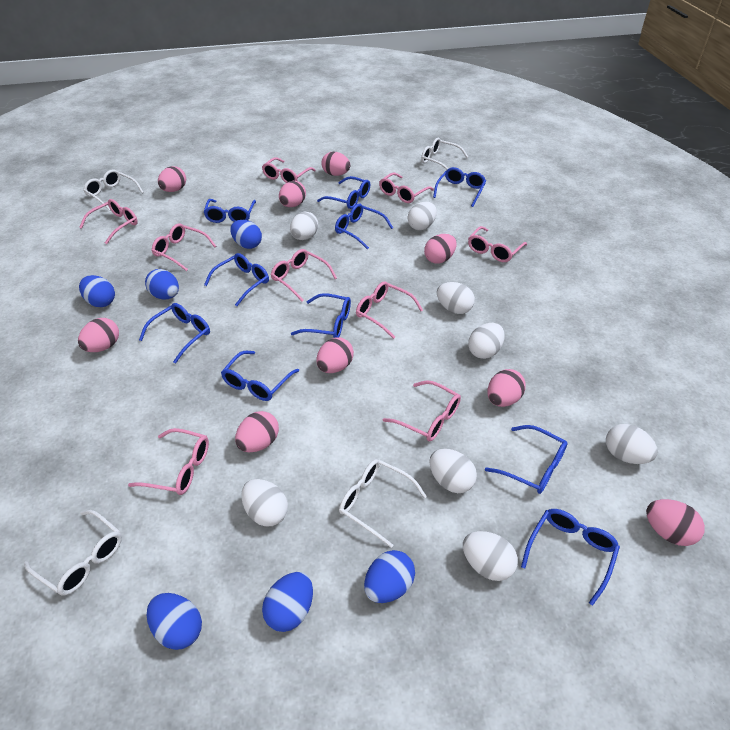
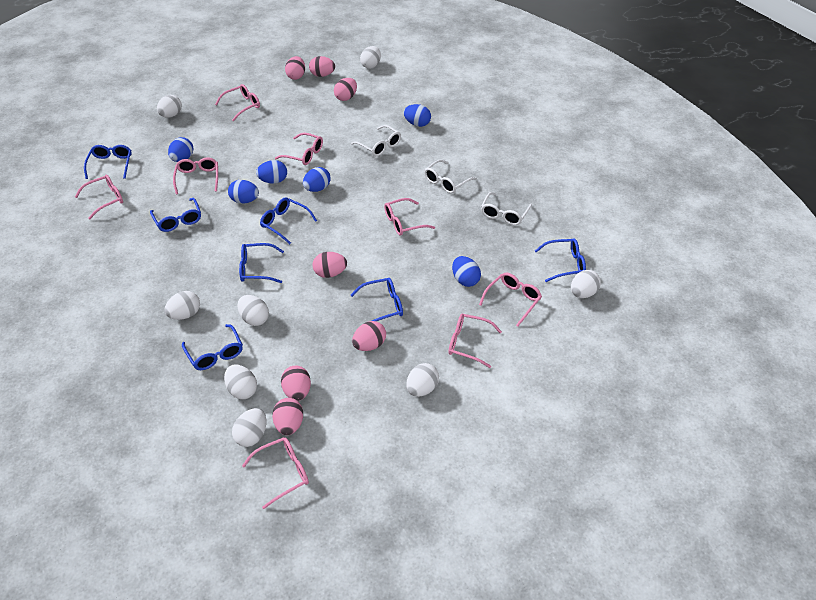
blue glasses: [139,303,210,364] [203,199,256,223] [204,253,269,306] [221,351,299,401] [291,293,351,338] [317,176,370,209] [335,204,393,249] [433,167,486,207] [485,425,568,494] [521,509,620,605] = 10 -> [84,145,132,179] [150,198,201,232] [182,324,243,370] [239,243,284,283] [260,197,317,244] [350,278,403,321] [535,238,586,282] = 7
pink egg: [78,318,119,352] [158,166,186,192] [235,411,279,452] [279,181,306,207] [316,338,354,373] [321,152,350,176] [424,234,457,264] [487,369,526,407] [646,499,705,546] = 9 -> [272,398,303,435] [281,366,311,401] [285,56,305,80] [309,56,335,77] [313,252,347,278] [334,78,357,101] [352,321,386,351] = 7
pink glasses: [79,199,138,244] [128,428,209,495] [152,223,216,271] [262,157,316,183] [271,249,337,301] [356,281,423,339] [379,173,434,203] [383,380,461,441] [468,226,527,262] = 9 -> [75,174,123,219] [173,157,218,195] [215,84,260,121] [242,437,309,509] [275,133,323,165] [384,198,435,236] [449,314,502,368] [479,273,542,327] = 8
white glasses: [24,510,122,596] [83,170,144,211] [339,459,427,548] [421,138,469,170] = 4 -> [351,125,401,156] [424,159,477,194] [481,192,532,225] = 3

